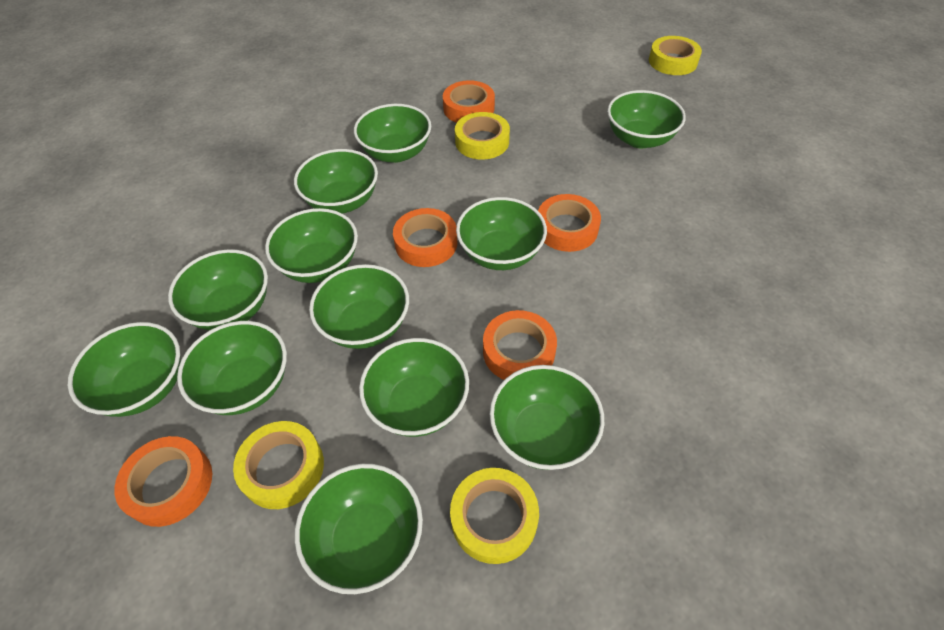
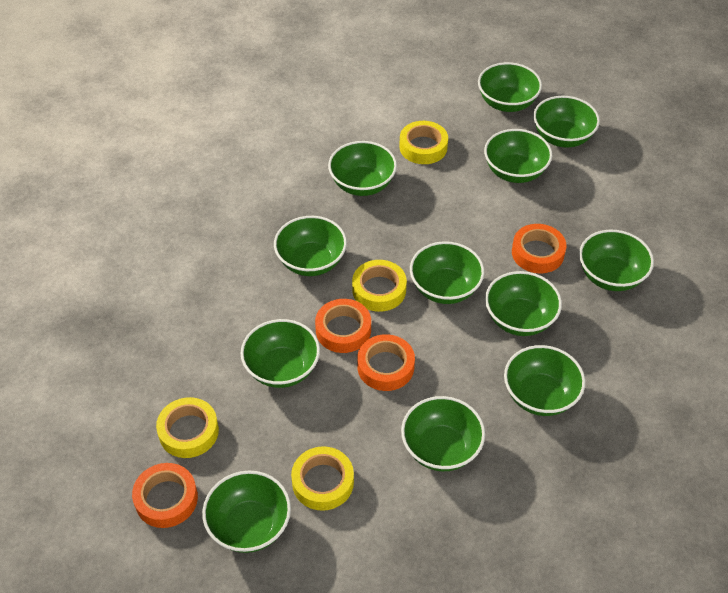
orange tape: [114,436,212,527] [393,208,458,267] [443,80,495,123] [483,310,557,380] [538,194,601,252] = 5 -> [132,463,198,528] [315,299,371,353] [357,334,415,391] [512,224,566,273] = 4

